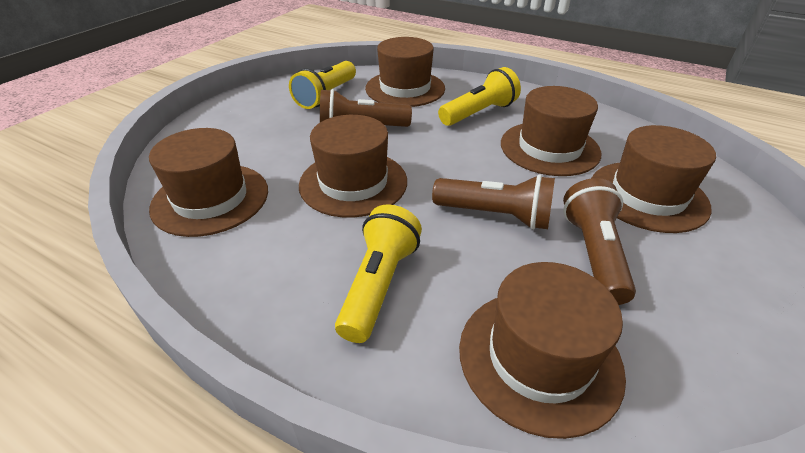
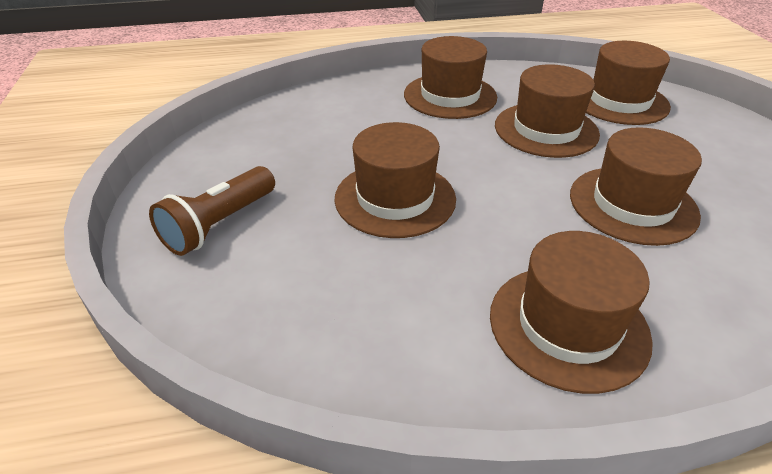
brown flashlight: [320,89,412,127] [432,175,555,230] [563,178,636,305] = 3 -> [149,166,275,256] = 1
yellow flashlight: [289,61,356,109] [335,204,422,343] [438,67,521,126] = 3 -> none = 0

